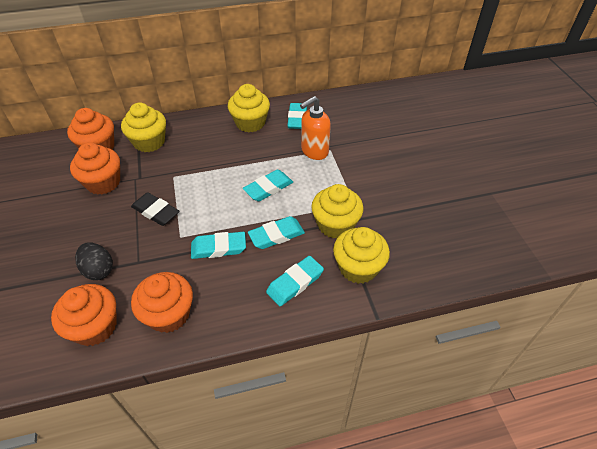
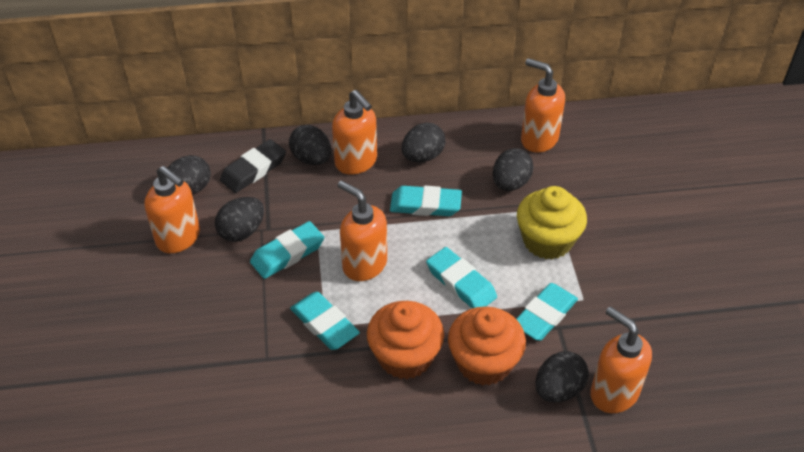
black egg: [75,242,113,280] = 1 -> [168,155,211,195] [215,197,264,242] [289,125,331,165] [402,123,445,162] [493,148,534,191] [535,351,589,402] = 6
orange cupcake: [51,284,117,346] [67,108,114,150] [70,142,120,195] [131,272,193,333] = 4 -> [367,301,444,379] [448,306,526,386] = 2
orange soap dispenser: [300,96,331,160] = 1 -> [144,166,200,253] [332,90,377,175] [338,180,387,281] [521,58,565,153] [590,306,652,413] = 5
yellow cupcake: [121,102,166,152] [228,84,270,132] [311,184,364,238] [333,227,390,284] = 4 -> [517,186,587,260] = 1

